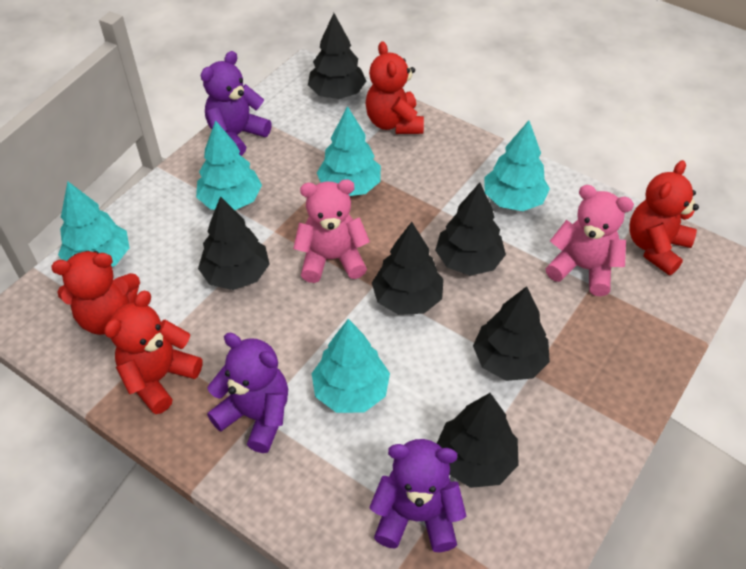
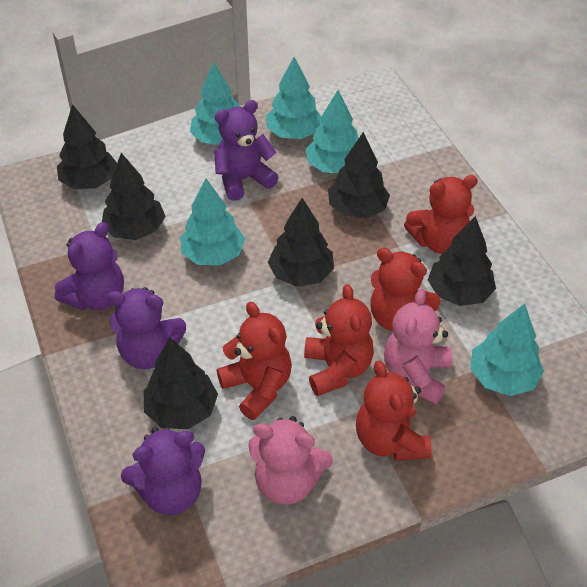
purple teddy bear: [201,51,272,156] [207,333,288,453] [370,439,466,552] = 3 -> [55,222,124,311] [107,287,186,369] [121,427,205,515] [214,100,279,201] = 4
red teddy bear: [51,251,140,335] [104,291,203,414] [365,41,424,134] [629,160,699,275] = 4 -> [217,302,292,420] [304,284,374,396] [356,360,432,460] [370,248,441,331] [404,175,478,254] = 5

